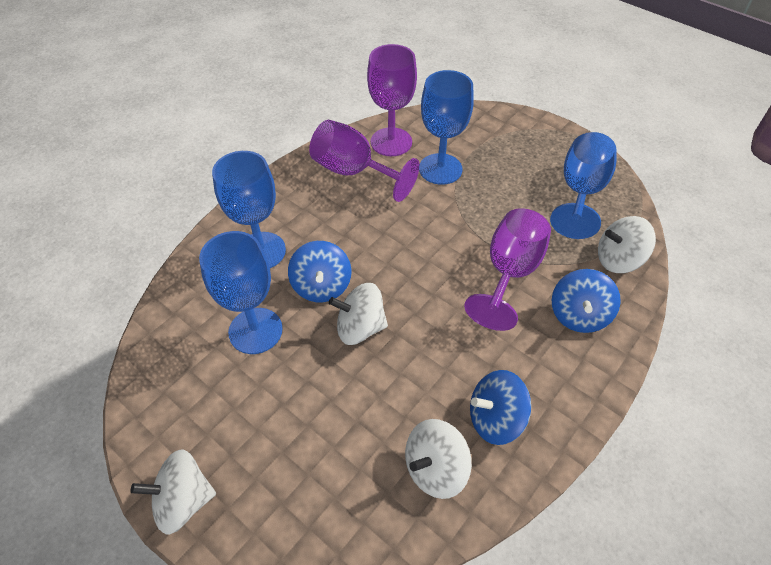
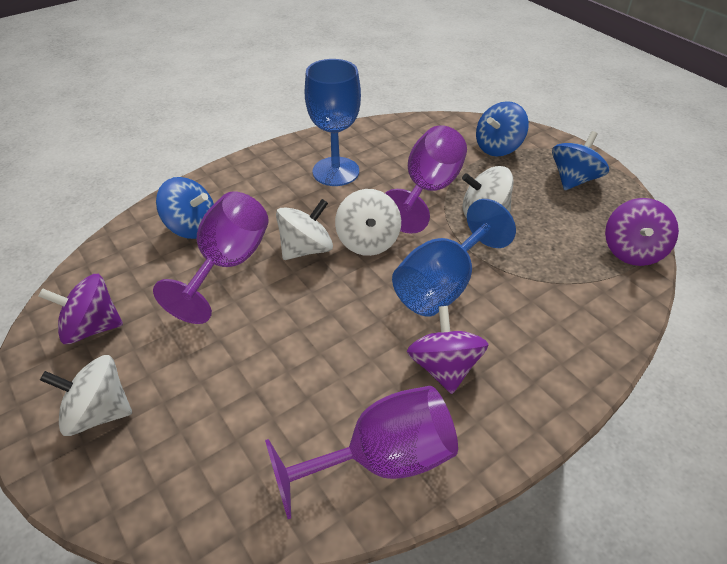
blue goblet: [199,231,283,354] [212,151,286,268] [419,70,474,185] [550,132,617,239] = 4 -> [304,59,361,186] [392,199,516,317] = 2
purple spinning top: none = 0 -> [39,274,123,344] [407,306,489,394] [605,198,679,266] = 3

